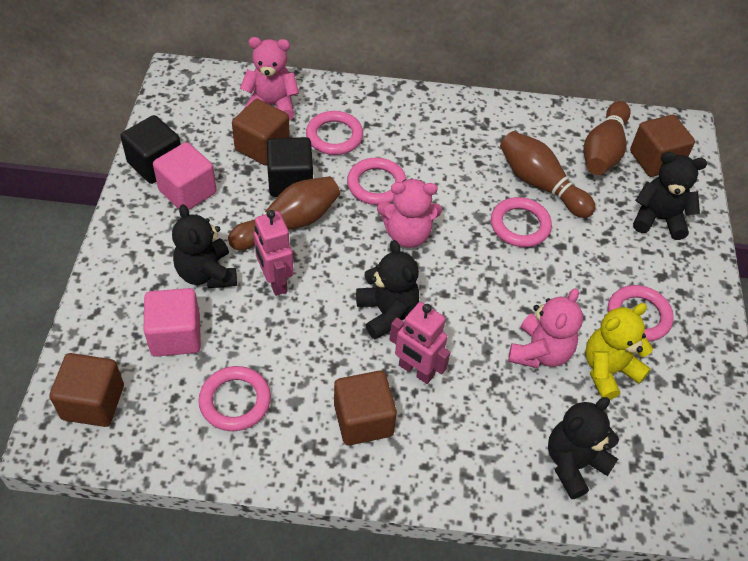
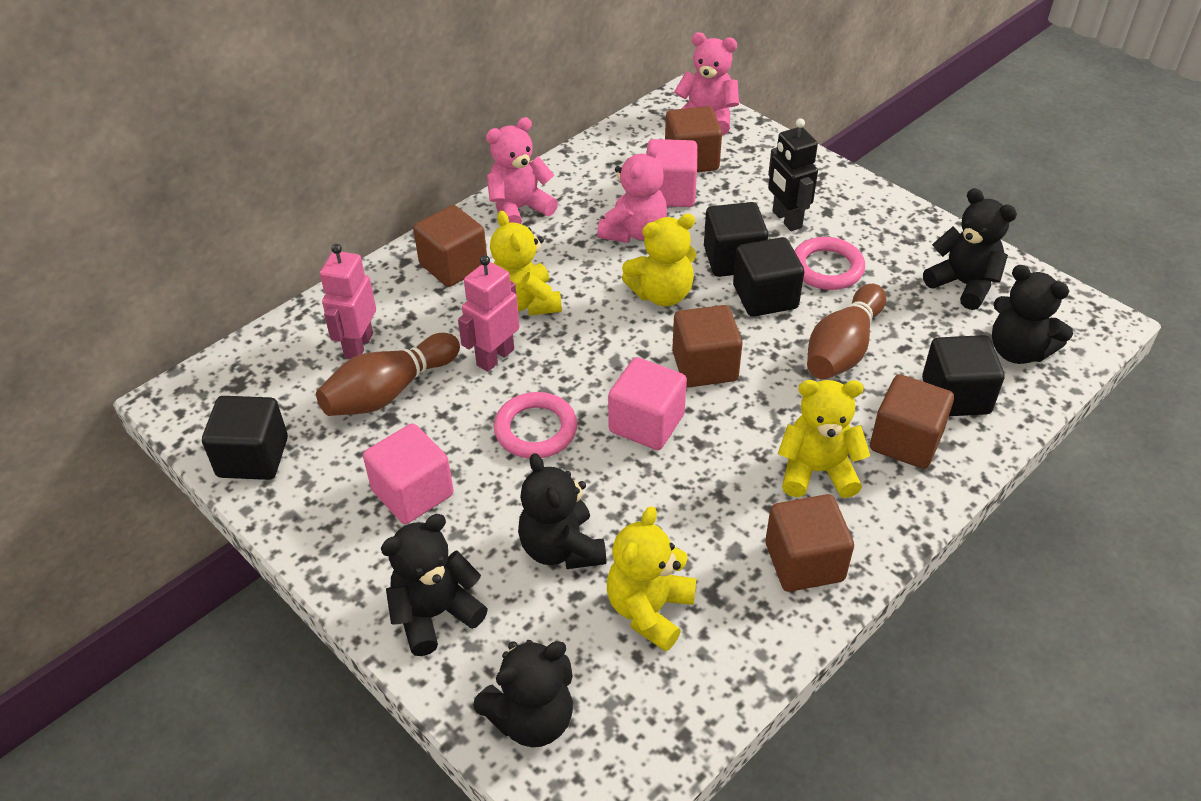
black cube: [120,115,181,184] [267,137,313,197] = 2 -> [202,396,288,480] [704,202,768,277] [733,237,804,317] [922,335,1004,416] = 4
black robot: none = 0 -> [768,118,818,231] = 1
black teddy bear: [172,204,237,288] [356,240,419,339] [548,397,619,499] [633,152,707,240] = 4 -> [381,514,488,656] [473,640,573,747] [518,453,606,569] [923,188,1017,310] [992,265,1073,364] = 5
brown bowling pin: [228,176,340,250] [500,131,596,218] [583,101,630,175] = 3 -> [316,333,460,416] [807,284,886,379] = 2
brown cube: [49,353,124,427] [232,99,290,165] [334,370,397,445] [630,115,695,177] = 4 -> [413,205,487,287] [665,106,722,172] [672,305,742,387] [765,494,854,592] [870,374,954,469] = 5
pink cube: [144,288,201,357] [153,142,217,210] = 2 -> [363,423,454,524] [608,357,687,450] [647,139,698,207] = 3
pink ring: [199,366,271,431] [306,111,363,155] [347,158,407,205] [491,197,552,247] [608,285,674,342] = 5 -> [494,392,577,458] [794,237,865,290] = 2
yellow teddy bear: [585,303,653,400] = 1 -> [490,211,562,316] [607,506,697,652] [622,214,696,306] [778,380,870,498] = 4

